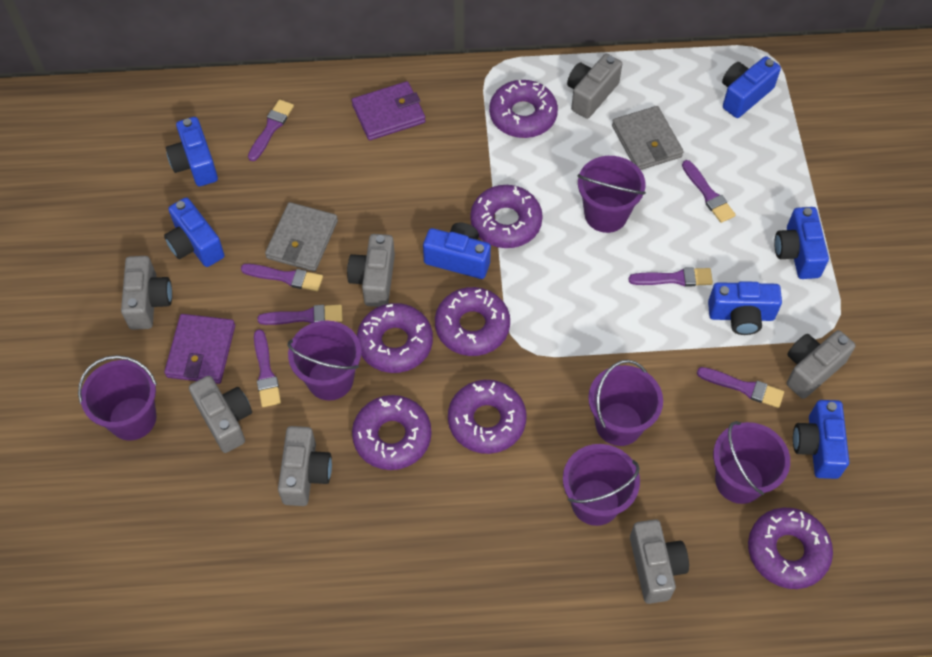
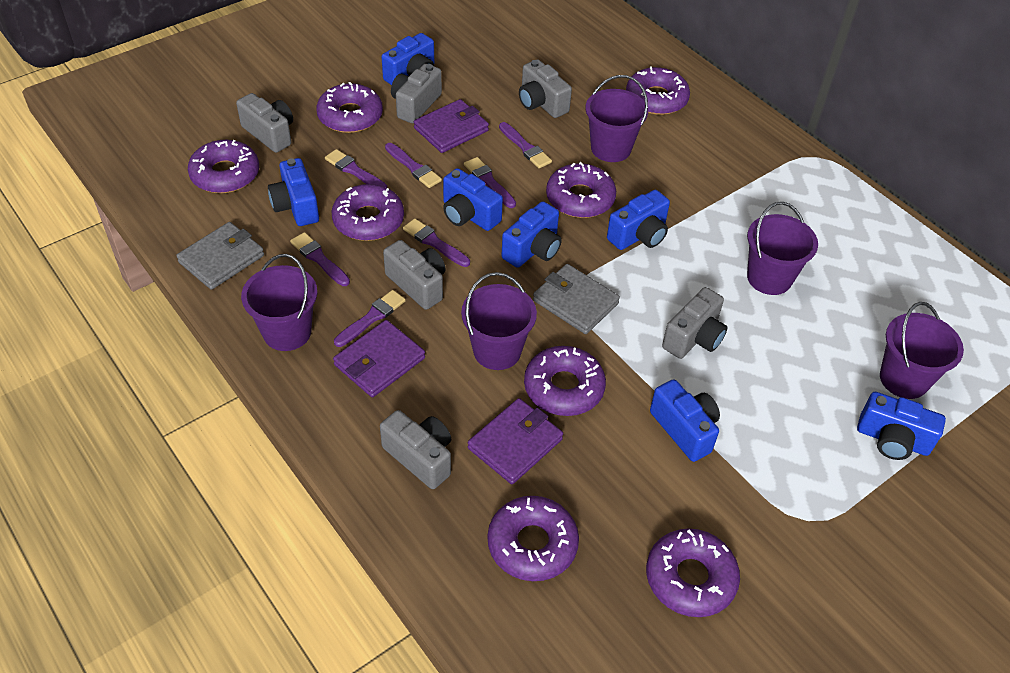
grey camera: [121,256,172,330] [189,376,252,453] [278,426,332,506] [347,234,395,307] [567,54,622,119] [630,519,689,604] [787,330,856,399] = 7 -> [236,93,293,153] [380,410,451,489] [383,240,446,310] [391,64,442,123] [519,59,572,118] [662,287,727,359] = 6
purple bucket: [78,355,157,440] [287,320,361,401] [563,444,640,526] [578,156,646,233] [588,360,663,446] [713,421,790,504] = 6 -> [241,254,317,351] [461,272,537,370] [585,75,648,162] [747,202,818,295] [880,302,964,399] = 5
purple donut: [352,395,432,470] [357,303,433,373] [435,287,510,356] [448,380,527,454] [470,185,543,248] [489,80,558,138] [748,507,833,589] = 7 -> [188,140,259,193] [316,82,383,133] [332,184,404,241] [487,496,579,581] [524,346,606,416] [546,162,616,218] [626,67,690,115] [646,528,740,617] = 8
purple wallet: [164,314,235,384] [352,81,426,140] = 2 -> [333,320,425,397] [414,99,489,153] [468,398,563,484] = 3

